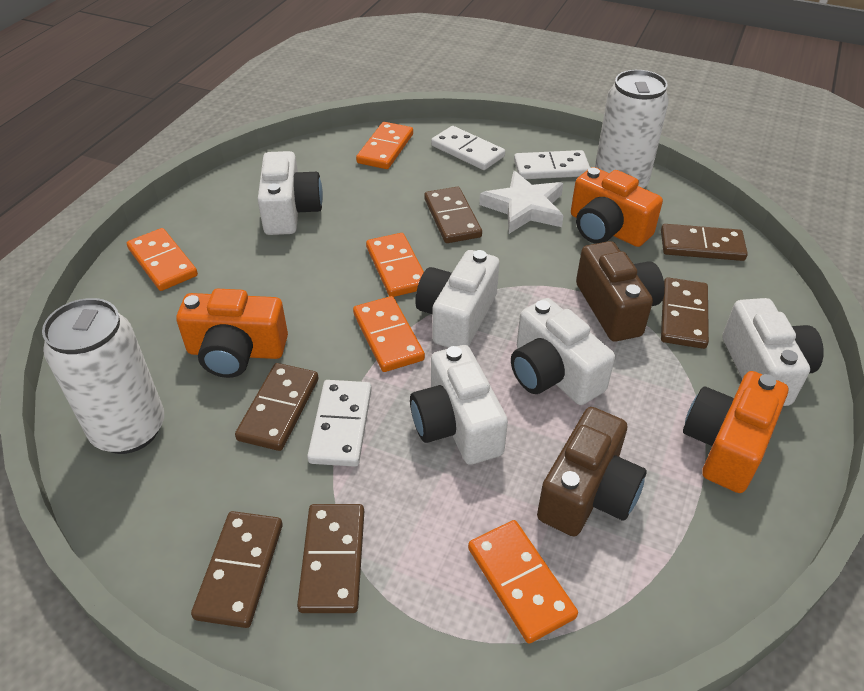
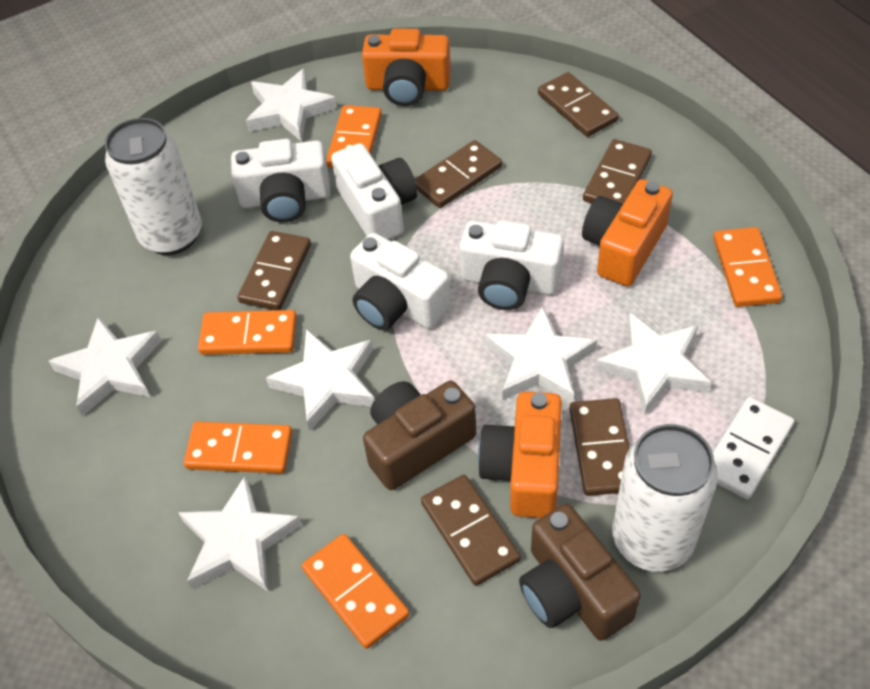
white camera: [258,151,323,235] [410,345,508,465] [415,250,500,348] [511,298,615,405] [722,298,824,406] = 5 -> [231,139,330,222] [331,143,417,240] [350,233,451,330] [459,221,564,310] = 4
white domino: [307,380,372,467] [431,126,505,170] [514,150,590,179] = 3 -> [713,397,794,499] = 1
white star: [479,171,563,234] = 1 -> [48,317,161,416] [178,475,302,591] [246,68,337,141] [266,329,375,431] [485,305,597,403] [595,312,712,415] = 6

